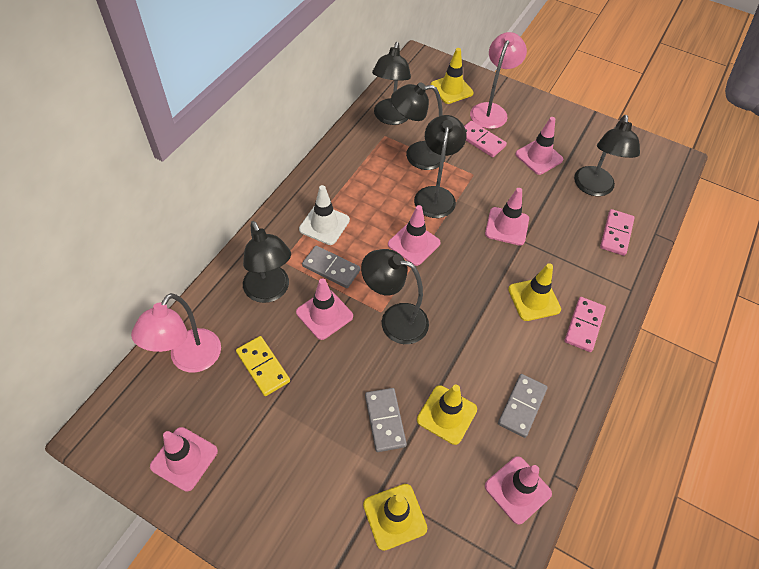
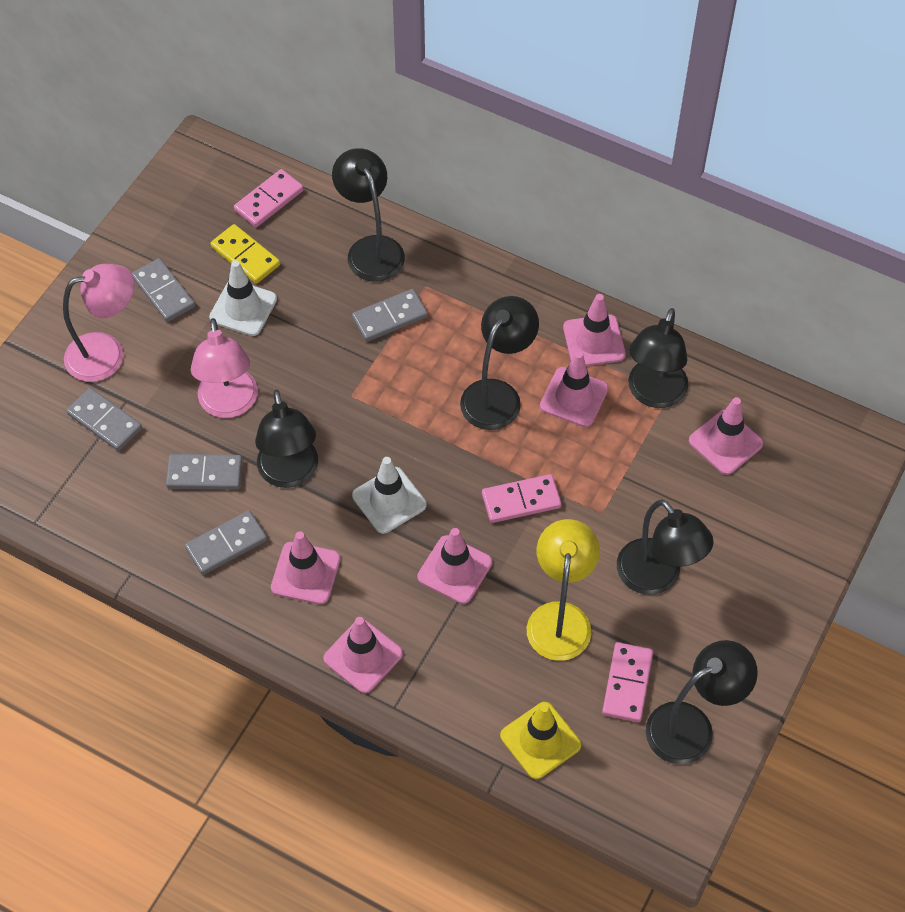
grey domino: [302,246,361,288] [365,388,407,452] [498,374,548,438] = 3 -> [66,388,142,451] [132,258,195,322] [166,454,242,490] [185,510,267,575] [352,289,428,342] = 5
white traffic cone: [299,185,350,245] = 1 -> [209,260,277,336] [352,457,427,534] = 2
yellow lamp: none = 0 -> [527,519,600,661] = 1
yellow traffic cone: [363,484,427,551] [417,385,477,445] [431,48,474,104] [508,263,561,321] = 4 -> [500,702,581,779] = 1

